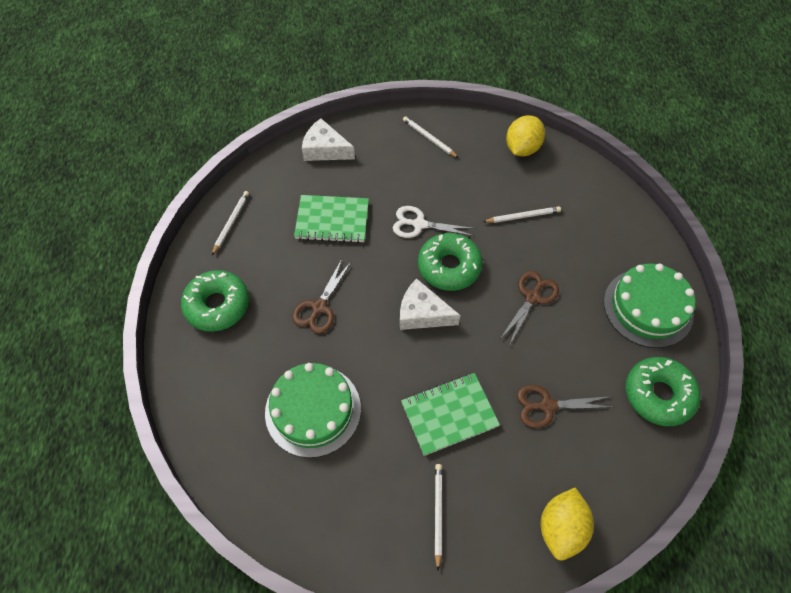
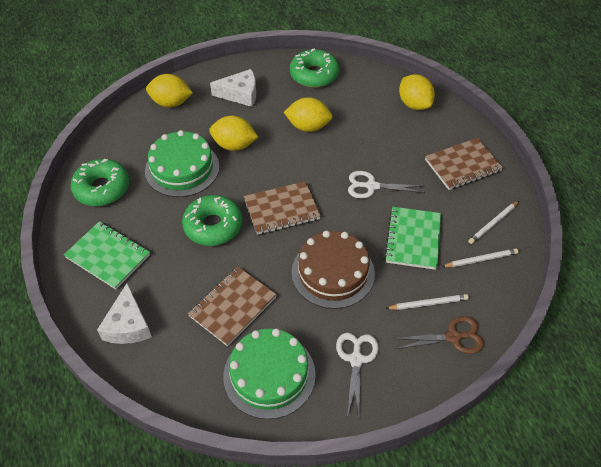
brown cake: none = 0 -> [292,231,375,309] = 1
brown notebook: none = 0 -> [188,267,277,346] [244,181,321,235] [425,138,503,190] = 3
brown scissors: [292,259,351,334] [500,271,559,346] [517,385,614,428] = 3 -> [393,316,484,354] = 1
white pencil: [212,191,249,255] [403,116,459,158] [435,464,442,570] [483,206,561,223] = 4 -> [385,294,469,310] [442,248,519,267] [468,201,519,244] = 3
white scissors: [393,206,476,238] = 1 -> [336,333,379,417] [348,171,425,199] = 2
yellow lemon: [506,115,545,156] [541,488,594,561] = 2 -> [146,74,193,107] [209,116,258,151] [284,97,332,132] [399,74,435,110] = 4

